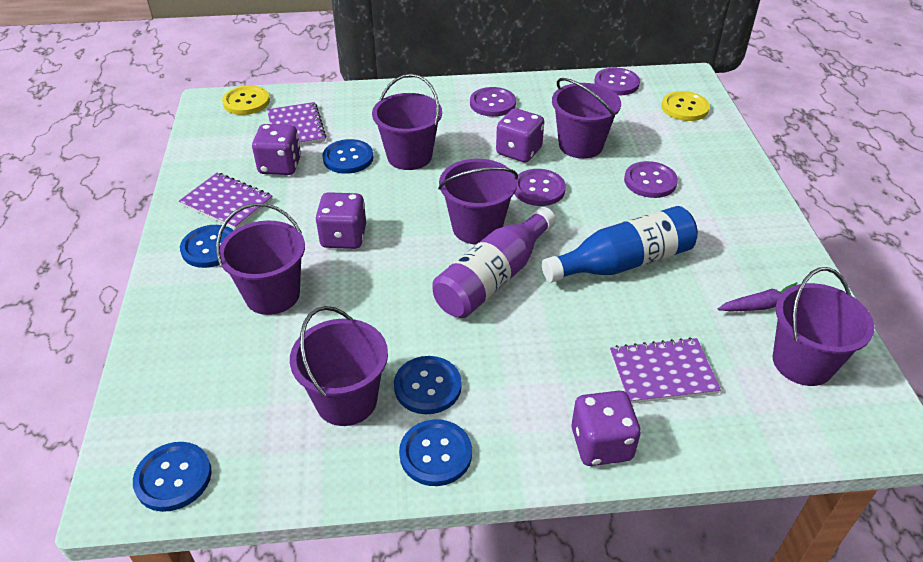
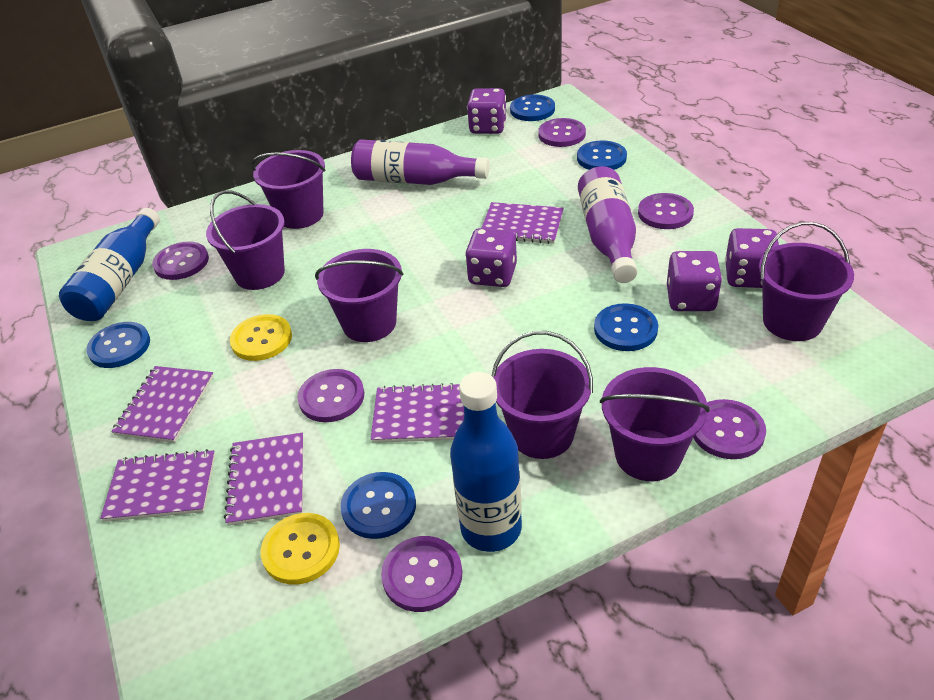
blue bottle: [542,206,698,282] = 1 -> [59,208,160,321] [450,372,522,552] = 2
purple bottle: [432,207,556,318] = 1 -> [351,139,490,185] [578,166,638,283] = 2
purple button: [470,87,516,117] [514,169,566,206] [594,67,640,96] [624,161,678,198] = 4 -> [152,241,209,280] [298,369,364,422] [381,536,462,612] [538,118,586,147] [638,193,694,229] [693,399,766,459] = 6
purple carrot: [718,282,798,311] = 1 -> none = 0
purple notebook: [179,173,273,229] [267,102,326,145] [610,337,721,404] = 3 -> [100,449,215,522] [111,366,214,443] [224,433,304,526] [371,383,464,443] [482,202,564,244] = 5

